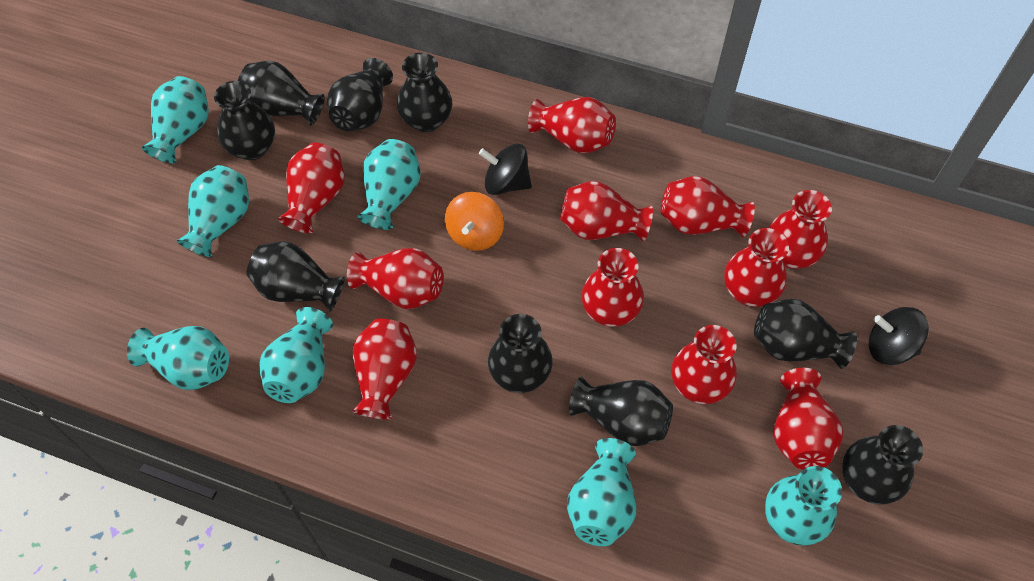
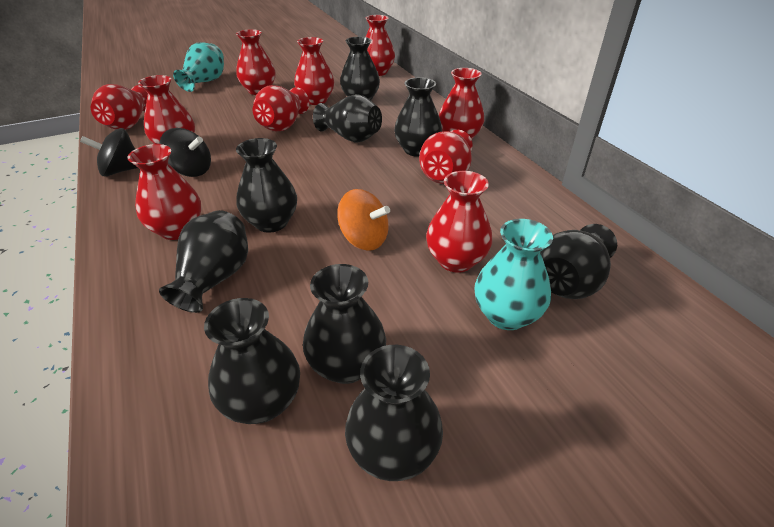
red vase: [278,143,345,233] [347,248,443,309] [352,319,417,420] [528,97,616,153] [560,181,653,241] [581,248,644,327] [661,176,755,237] [671,325,737,404] [724,228,789,307] [768,190,832,269] [774,368,843,470] = 11 -> [91,84,148,130] [127,144,201,240] [138,75,195,144] [236,29,276,95] [253,85,309,132] [294,37,334,105] [366,15,395,76] [419,130,473,184] [426,171,492,273] [439,68,484,139] = 10
turquoise vase: [127,326,229,390] [142,76,209,163] [177,165,249,257] [259,307,333,403] [358,139,421,230] [567,438,636,546] [765,466,842,546] = 7 -> [173,42,224,92] [474,219,553,330] = 2

